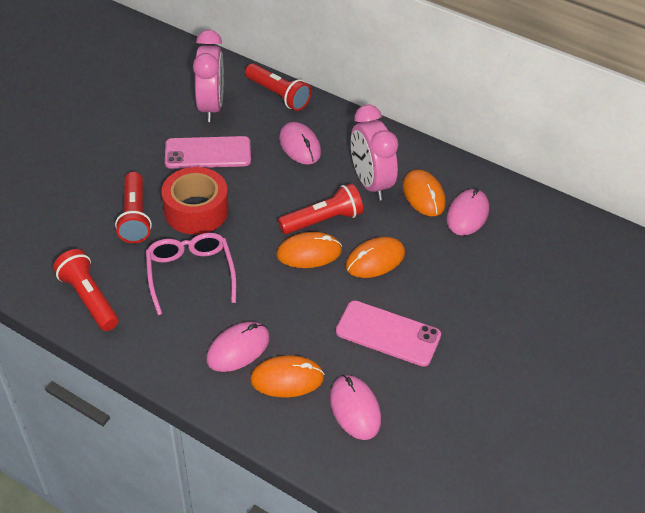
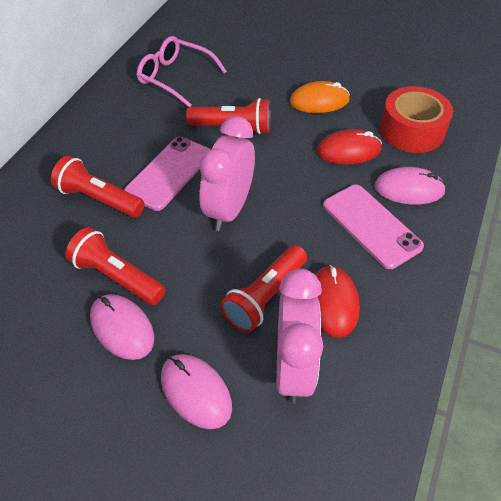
orange mouse: [250,355,324,397] [277,232,342,268] [346,237,405,278] [403,169,446,216] = 4 -> [290,81,350,113] = 1
pink mouse: [206,322,270,372] [279,122,321,165] [330,375,381,440] [446,188,489,236] = 4 -> [90,294,154,360] [161,354,232,429] [374,167,446,205] = 3
red mouse: none = 0 -> [315,265,360,338] [317,129,382,165] = 2

